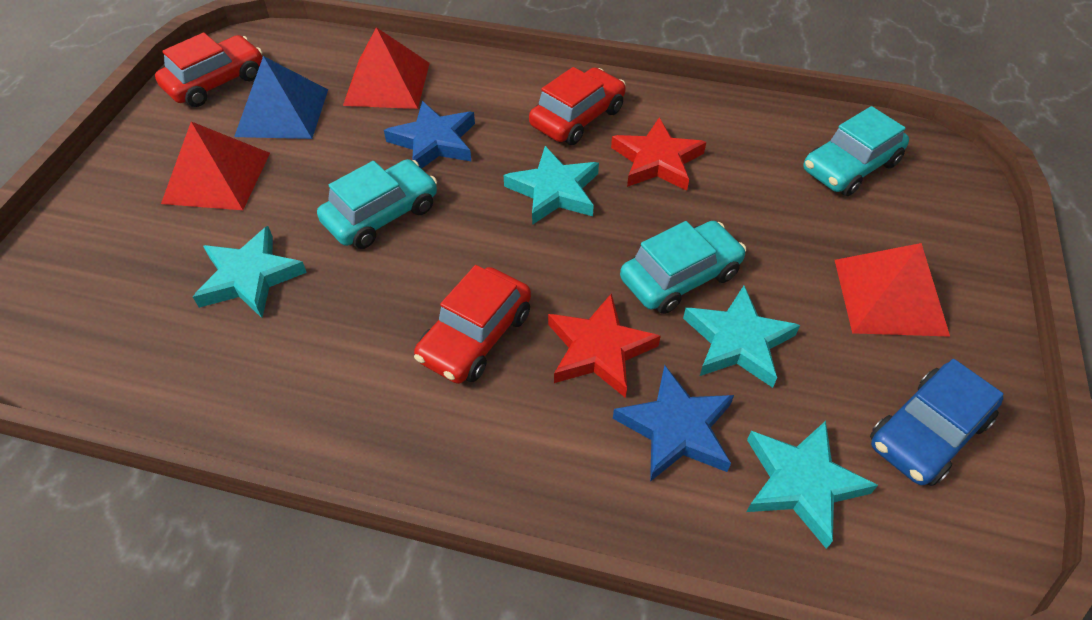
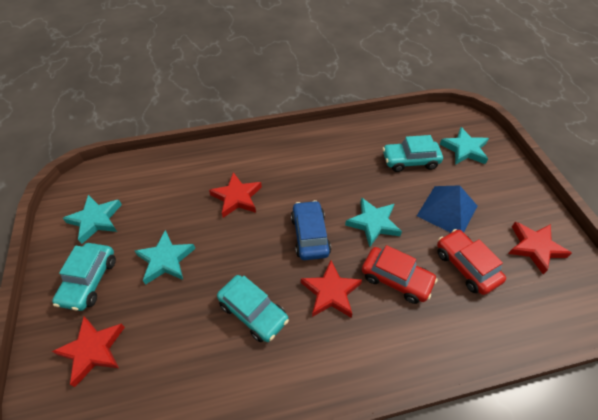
blue star: [384,101,475,169] [613,365,734,482] = 2 -> none = 0
red car: [155,33,262,107] [414,265,531,384] [529,67,626,145] = 3 -> [362,245,438,304] [437,229,506,295] = 2
red pyramid: [161,122,270,210] [343,27,430,109] [835,243,950,337] = 3 -> none = 0
red star: [548,293,661,398] [611,117,706,191] = 2 -> [52,316,125,387] [209,172,262,218] [301,260,362,318] [508,222,572,274] = 4

